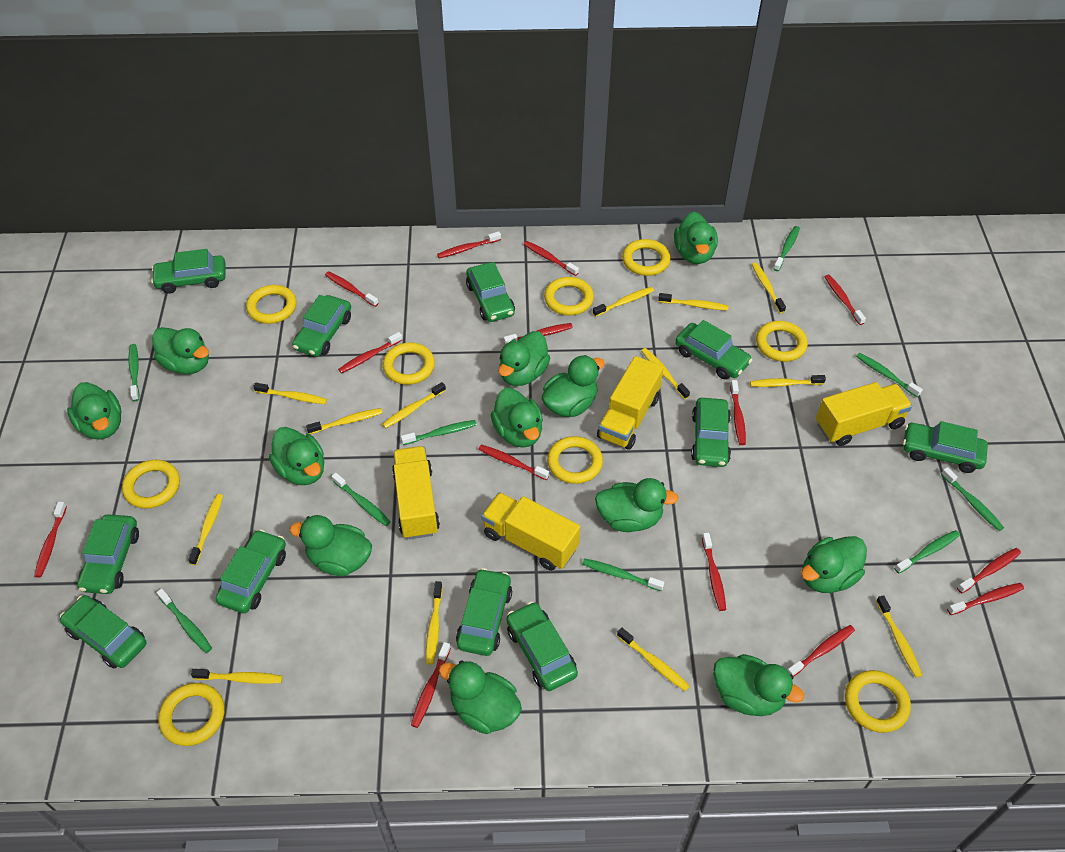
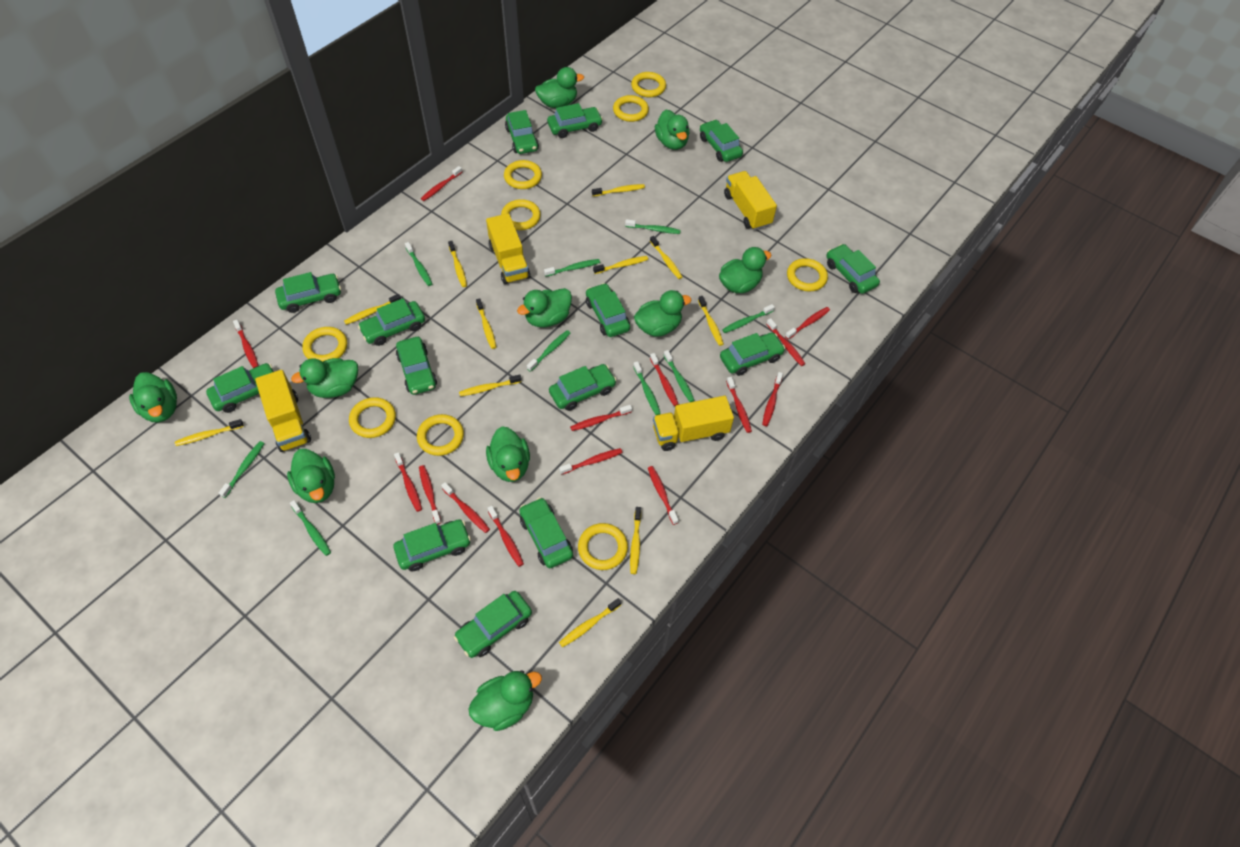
green car: [60,595,146,669] [77,514,139,594] [151,249,226,294] [216,529,286,613] [292,295,351,357] [456,568,512,656] [466,262,515,322] [507,601,578,691] [675,320,752,379] [691,398,731,467] [903,421,988,473] = 11 -> [206,363,274,413] [275,272,341,313] [358,298,425,346] [393,519,471,571] [396,337,437,395] [454,591,532,658] [505,110,539,154] [519,497,573,568] [547,103,603,138] [549,364,617,411] [586,283,630,337] [700,120,743,162] [720,333,785,376] [826,244,880,294] = 14
green duck: [67,382,121,439] [152,327,209,374] [269,427,324,485] [290,515,372,576] [439,660,522,734] [491,388,543,448] [498,331,550,386] [542,355,605,417] [595,478,679,532] [674,212,718,264] [713,654,804,716] [801,536,867,593] = 12 -> [129,372,177,423] [287,449,335,503] [291,358,358,398] [468,670,542,731] [486,426,530,482] [517,288,572,327] [535,67,584,108] [634,290,691,337] [655,110,689,150] [719,247,772,293] = 10
yellow toothbrush: [188,494,223,565] [191,669,283,684] [253,383,327,404] [306,408,382,434] [382,382,446,428] [426,581,443,665] [593,287,654,317] [617,627,690,692] [641,348,690,399] [658,293,729,310] [750,375,826,387] [752,263,786,313] [876,595,923,678] = 13 -> [175,419,244,446] [344,294,401,325] [448,241,467,287] [459,374,522,396] [476,298,496,349] [559,598,622,647] [592,184,645,197] [593,256,648,274] [630,507,641,574] [650,236,682,279] [698,296,724,346] = 11

